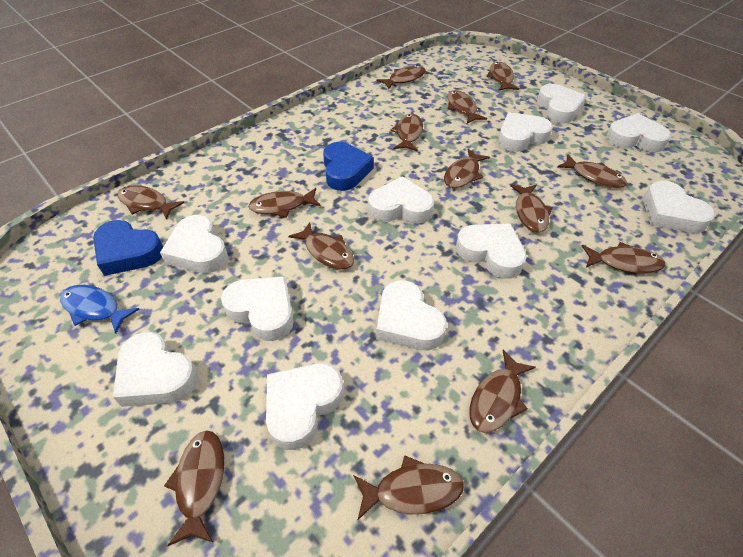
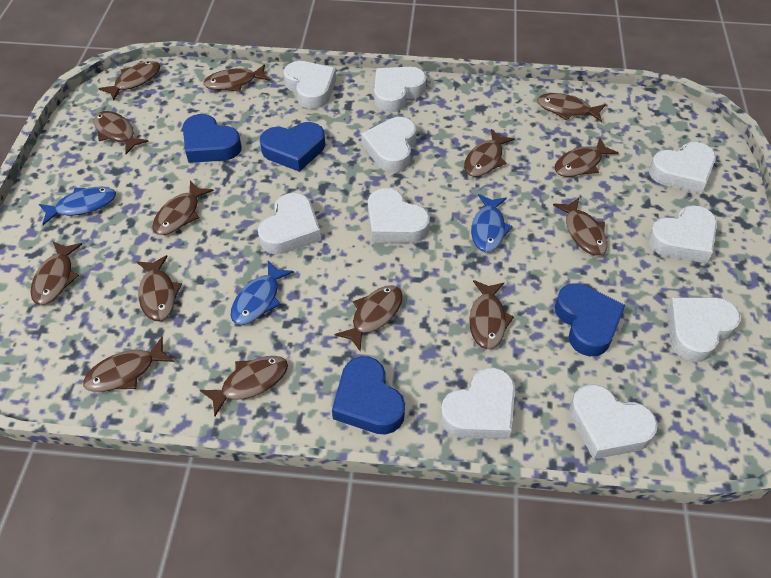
blue fish: [60,285,140,334] = 1 -> [39,187,116,225] [230,261,294,325] [471,194,513,252] = 3
blue heart: [93,220,163,276] [323,142,374,191] = 2 -> [183,114,242,163] [260,122,325,172] [332,356,405,435] [555,283,626,356] = 4
white heart: [113,332,198,407] [160,215,228,273] [221,276,294,341] [266,363,343,450] [368,176,434,224] [376,280,447,350] [456,223,527,279] [498,112,553,152] [537,84,586,124] [606,113,671,152] [643,181,715,233] = 11 -> [258,193,321,255] [284,61,336,109] [361,117,416,172] [368,188,430,243] [374,67,426,112] [440,367,515,439] [569,384,658,459] [648,206,717,263] [649,142,716,194] [667,297,740,362] = 10

